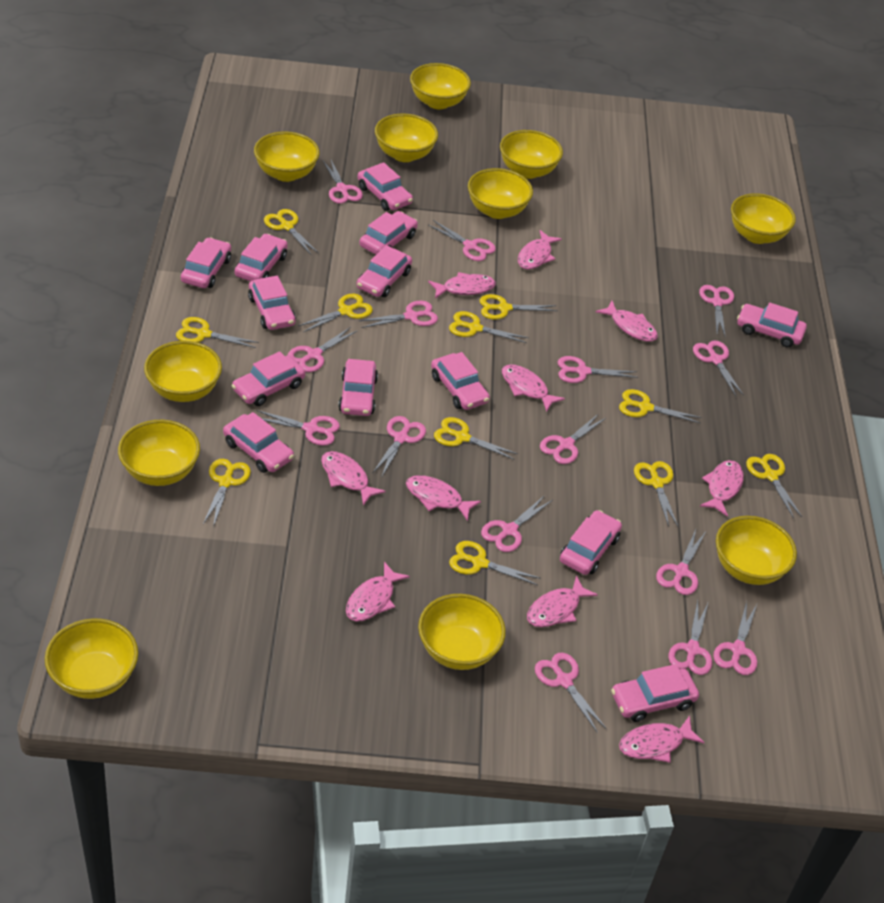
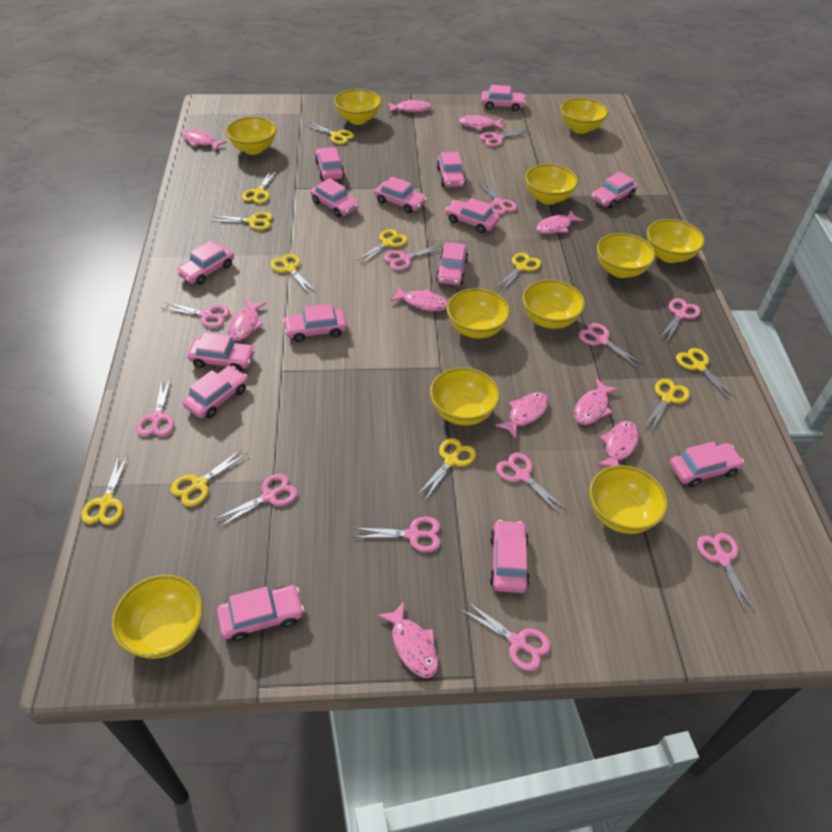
pink car: [181,237,231,288] [223,412,294,473] [232,351,305,406] [235,234,288,281] [248,276,296,330] [338,359,378,416] [356,245,412,297] [357,162,413,211] [359,211,418,255] [431,352,490,410] [560,510,622,575] [611,664,699,722] [737,302,807,348] = 13 -> [176,241,234,285] [182,366,248,418] [187,333,255,372] [217,585,304,642] [283,304,347,342] [310,178,359,217] [315,147,345,180] [374,177,427,213] [436,242,468,285] [437,152,466,187] [445,198,500,233] [481,85,526,111] [490,520,530,593] [591,172,638,209] [670,442,744,487] = 15
pink scissors: [256,410,340,446] [287,327,358,372] [323,158,363,204] [359,301,438,328] [373,416,426,478] [428,220,496,261] [481,495,553,552] [535,653,607,732] [540,414,606,464] [558,356,638,383] [656,530,705,595] [668,600,712,675] [693,340,744,396] [699,285,734,337] [713,601,757,675] = 15 -> [136,378,174,436] [161,302,230,328] [214,473,298,527] [353,517,441,552] [384,244,444,270] [460,601,551,671] [478,181,517,215] [480,129,530,147] [496,453,567,514] [579,323,642,367] [659,298,700,341] [697,533,755,614] = 12

